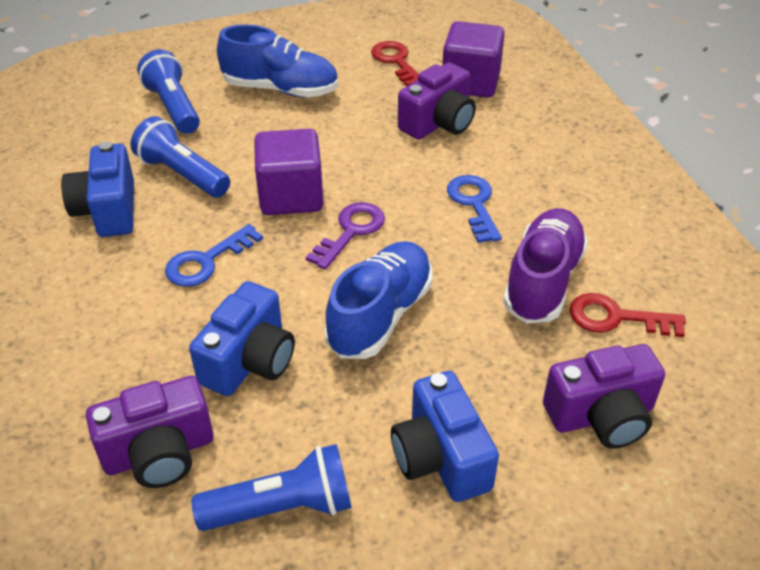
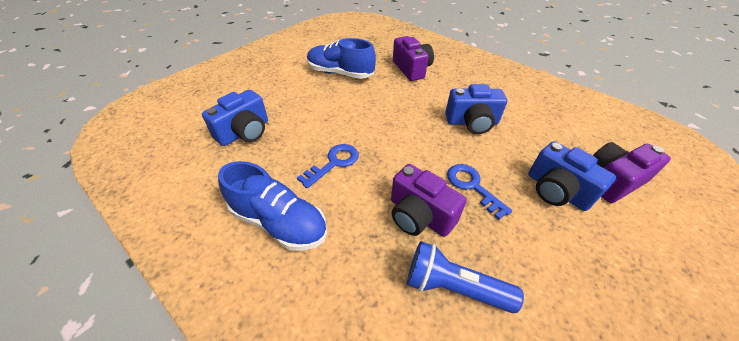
blue flashlight: [131,116,230,197] [137,49,200,134] [192,444,352,531] = 3 -> [407,241,524,313] = 1
purple cube: [254,129,323,215] [442,21,505,98] = 2 -> none = 0
purple key: [306,202,385,270] = 1 -> none = 0
purple shoe: [503,208,588,324] = 1 -> none = 0
red key: [371,41,419,86] [570,293,686,337] = 2 -> none = 0

